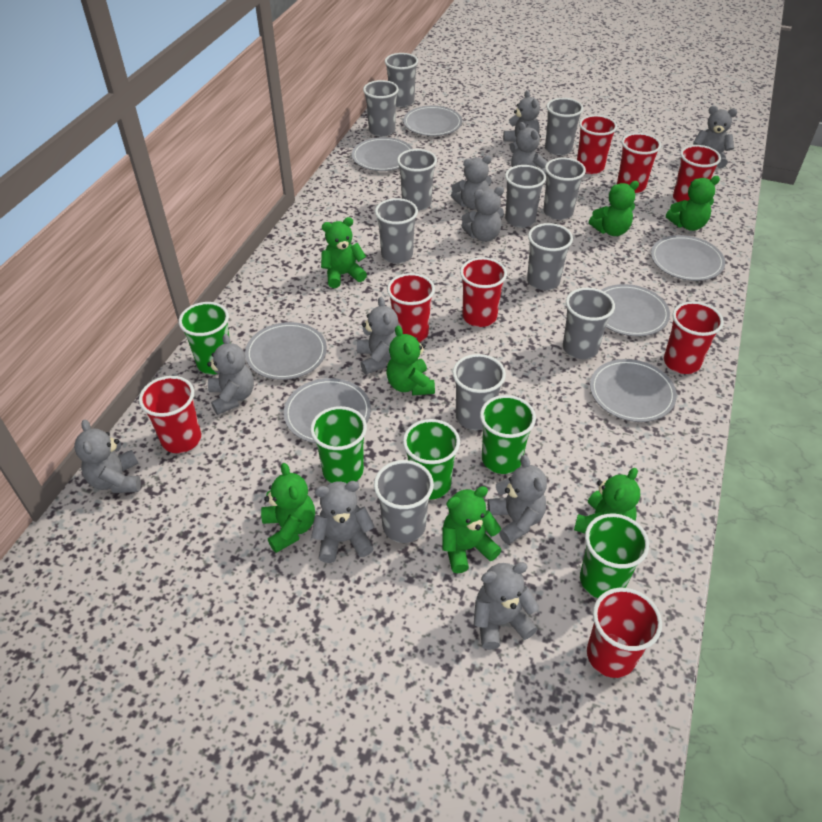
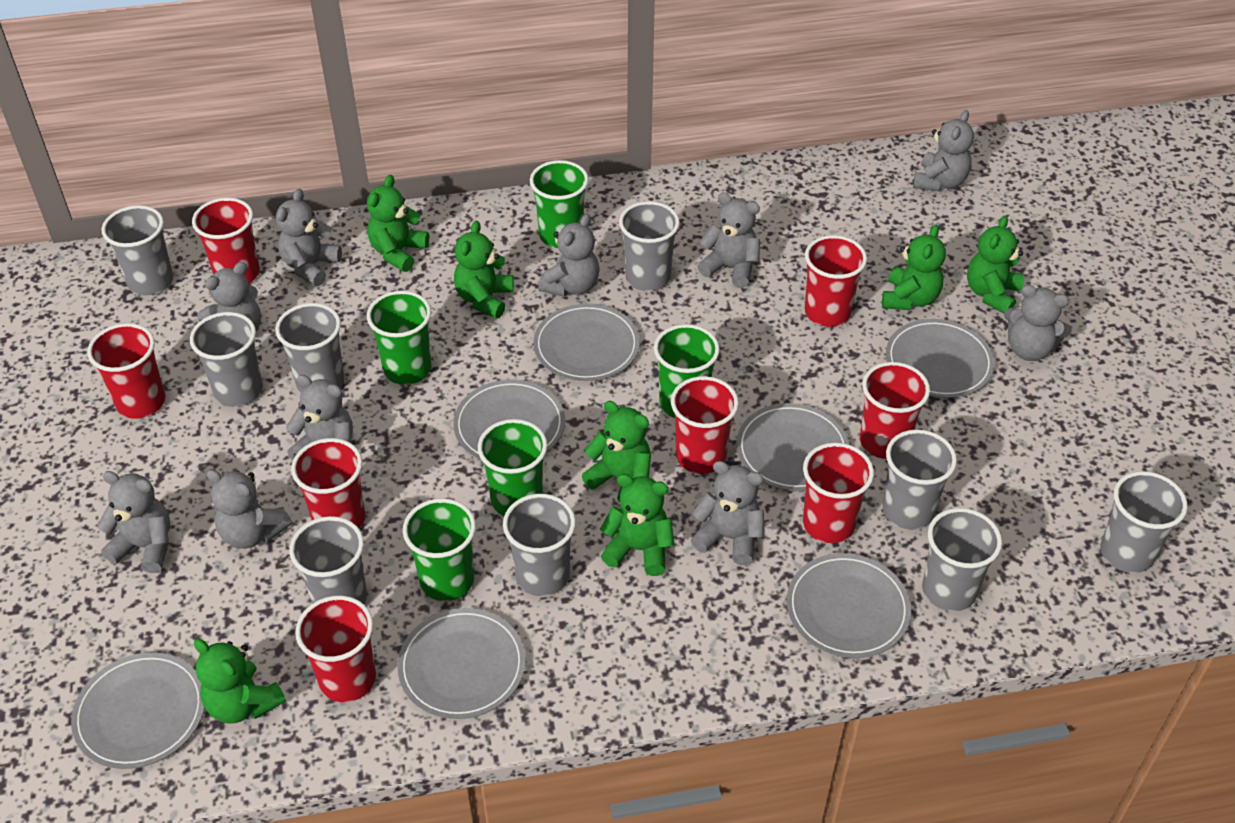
grey cup: [363,80,399,137] [374,460,434,543] [375,198,418,264] [385,53,418,107] [397,149,437,211] [453,354,506,430] [505,165,546,228] [527,223,573,290] [543,157,586,220] [545,98,583,156] [563,288,615,359] = 11 -> [101,205,173,295] [190,312,263,407] [275,303,345,392] [290,516,367,604] [503,494,576,596] [619,201,680,291] [882,430,957,530] [922,508,1002,611] [1100,471,1188,573] = 9
grey teddy bear: [74,420,141,493] [207,334,254,415] [311,481,375,563] [357,297,398,375] [451,155,492,210] [461,186,504,242] [474,562,539,650] [487,455,547,545] [503,90,540,153] [511,122,547,174] [693,106,737,168] = 11 -> [97,471,170,573] [197,262,261,331] [206,469,292,549] [276,189,342,286] [286,375,353,461] [538,214,600,297] [691,461,764,565] [698,193,760,288] [913,110,974,191] [1004,285,1072,361] = 10

